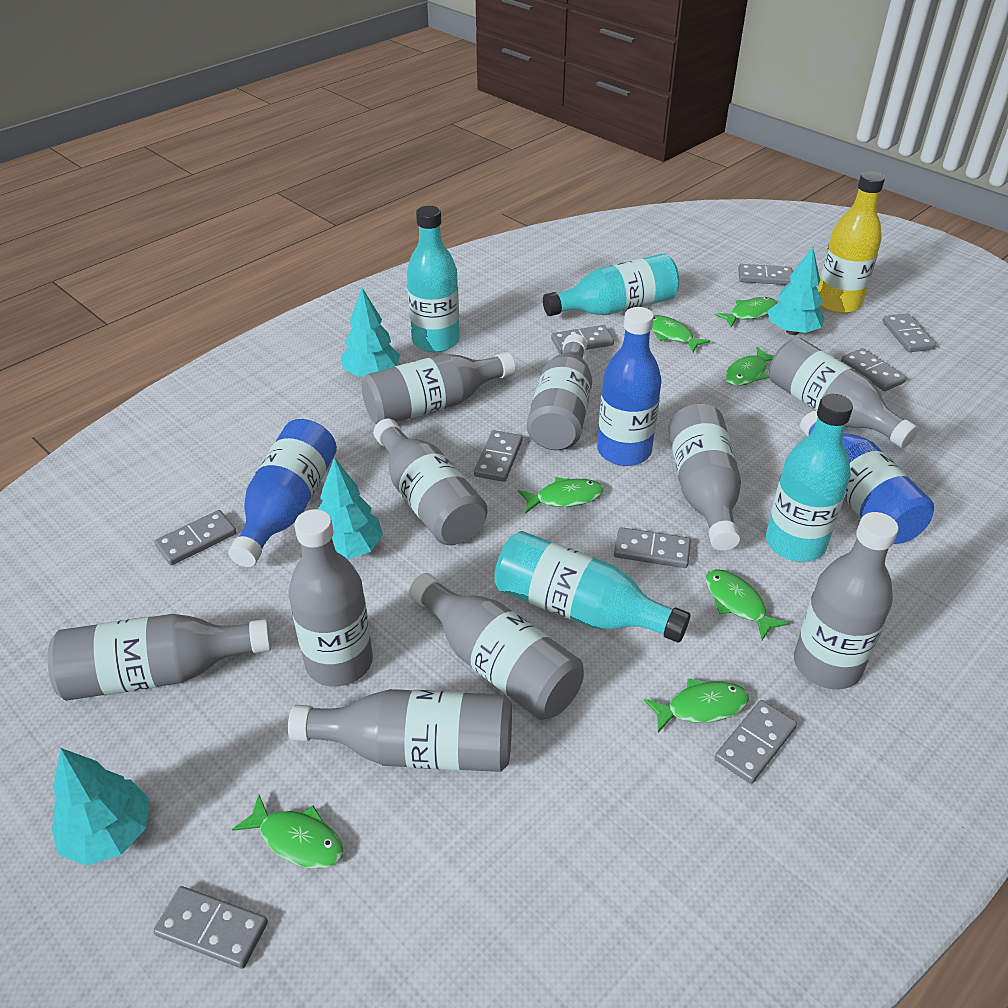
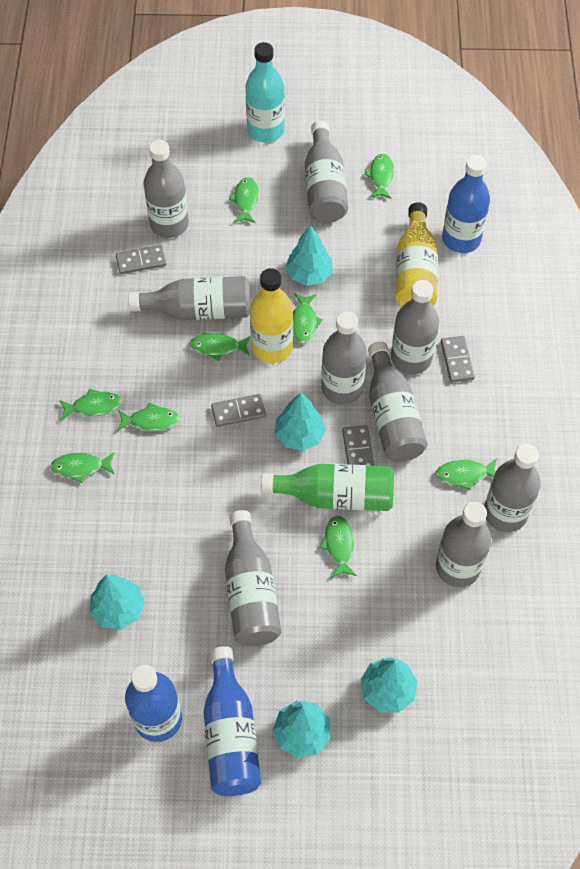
green bottle: none = 0 -> [261,464,394,511] = 1
green fish: [232,794,344,869] [518,477,604,513] [644,679,749,733] [652,315,710,352] [705,569,789,640] [714,297,777,327] [725,347,774,386] = 7 -> [50,452,115,483] [59,389,122,421] [117,402,180,431] [189,333,251,361] [229,177,259,223] [293,293,323,344] [320,515,357,578] [364,154,394,199] [436,458,497,490] = 9
grey bottle: [48,614,271,701] [288,509,373,687] [288,689,512,772] [362,352,516,424] [373,418,487,545] [409,573,584,720] [527,334,592,450] [668,404,741,551] [769,338,918,448] [794,512,898,689] = 10 -> [128,276,251,320] [144,140,189,238] [225,510,281,646] [305,120,348,223] [321,311,367,405] [368,342,428,462] [391,280,439,374] [436,502,491,587] [484,444,541,532] = 9
grey domino: [154,510,236,565] [154,886,268,969] [474,430,523,482] [551,325,614,354] [614,527,691,568] [715,700,797,784] [738,264,793,285] [841,348,907,391] [882,313,936,352] = 9 -> [116,245,166,274] [211,394,266,427] [342,425,375,466] [441,336,475,383] = 4
turquoise bottle: [407,206,460,352] [494,531,690,643] [543,254,679,316] [766,394,853,562] = 4 -> [245,42,285,142] = 1
turquoise tree: [51,748,149,866] [318,458,383,560] [340,288,400,376] [767,247,825,335] = 4 -> [90,574,145,630] [273,701,330,758] [275,392,326,451] [285,225,333,286] [360,657,418,713] = 5
yellow bottle: [818,172,885,313] = 1 -> [250,268,293,363] [396,202,438,307] = 2

